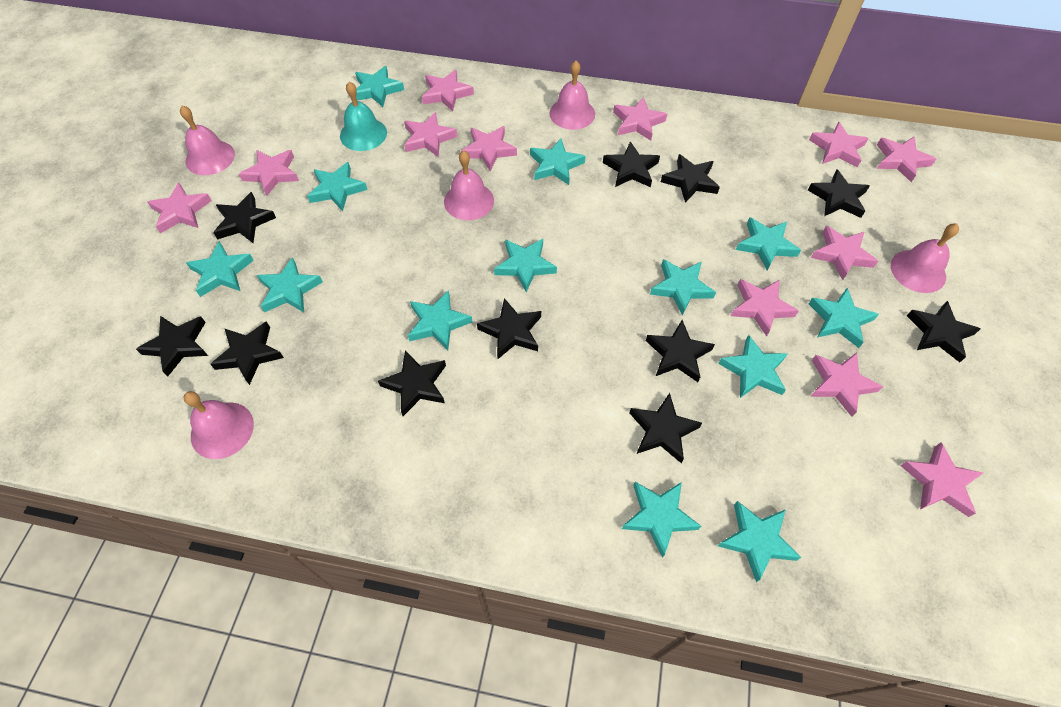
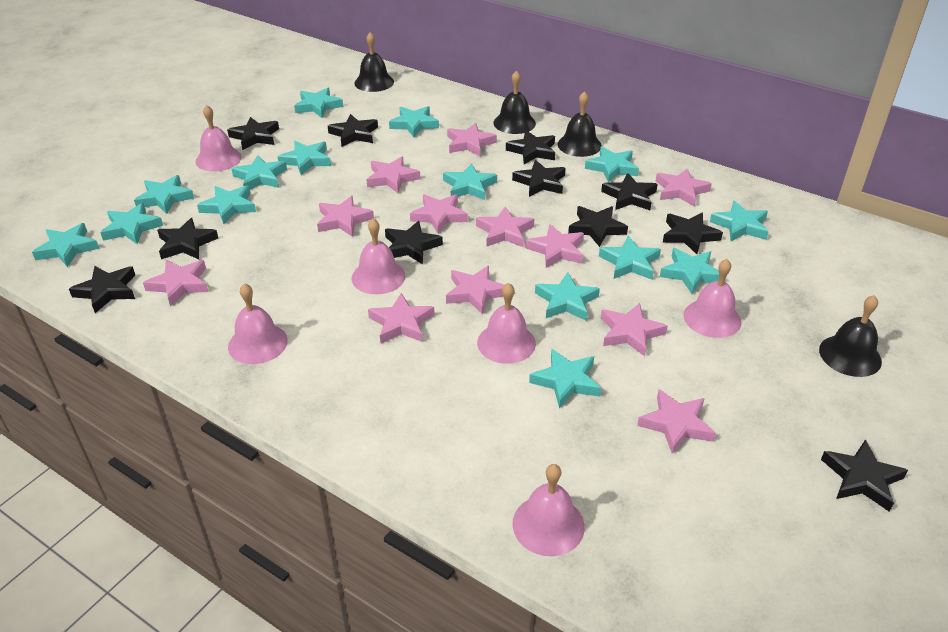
black bell: none = 0 -> [354,32,394,92] [493,70,536,134] [558,91,602,157] [819,295,882,377] = 4
pink bell: [180,106,235,175] [183,391,254,459] [444,150,494,220] [549,61,595,130] [891,223,959,293] = 5 -> [196,105,242,172] [228,283,288,364] [352,219,405,294] [477,283,536,364] [512,464,585,556] [684,259,741,338] = 6
turquoise bell: [340,81,387,151] = 1 -> none = 0
turquoise star: [186,241,254,297] [257,257,323,312] [307,162,368,211] [355,66,404,107] [408,290,472,351] [494,239,557,292] [530,139,586,185] [622,482,701,558] [650,259,716,316] [718,335,788,398] [718,501,801,582] [736,217,801,270] [809,288,879,348] = 13 -> [32,223,99,267] [100,203,163,244] [134,175,194,214] [197,185,256,224] [231,155,287,189] [278,141,331,175] [294,88,343,118] [389,106,439,137] [443,164,497,200] [529,349,601,408] [535,272,600,321] [585,146,639,182] [599,236,661,280] [660,248,719,294] [710,201,769,241] = 15

